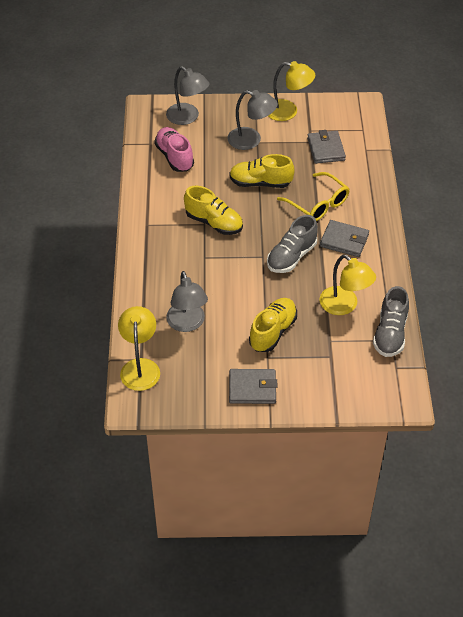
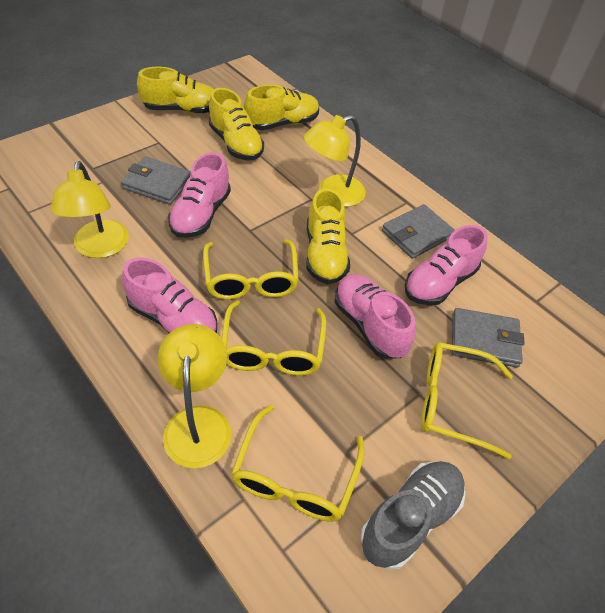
grey lamp: [166,66,210,125] [166,271,208,332] [227,90,278,150] = 3 -> none = 0
grey shoe: [267,215,318,273] [373,286,409,357] = 2 -> [361,461,465,570] = 1
pink shoe: [154,127,194,172] = 1 -> [122,258,217,333] [168,152,231,238] [335,274,416,359] [405,225,488,305] = 4
yellow glasses: [277,172,350,221] = 1 -> [203,239,299,300] [222,300,326,376] [231,404,364,522] [421,342,513,459] = 4
yellow shoe: [184,186,243,235] [229,154,295,188] [249,298,297,352] = 3 -> [137,67,214,114] [209,88,264,161] [244,84,319,130] [306,188,350,284] = 4

